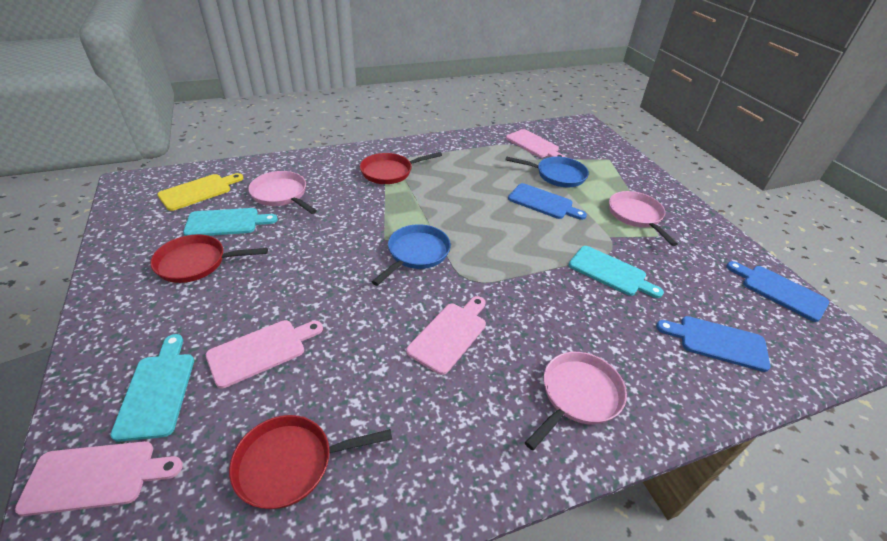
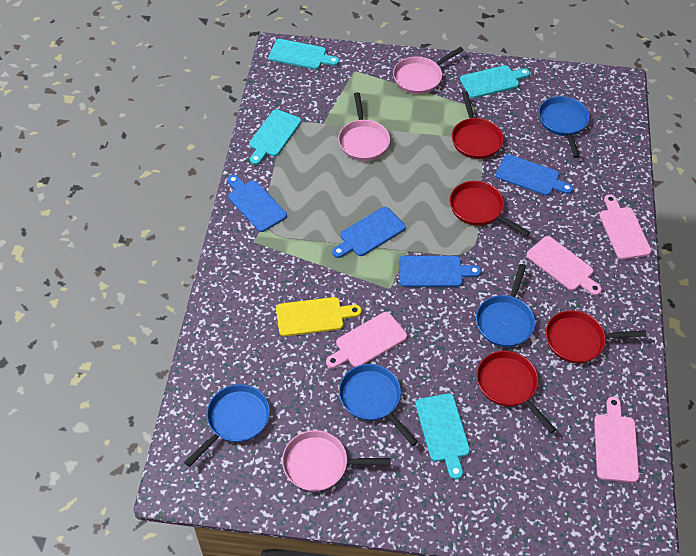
blue cutting board: [508,183,587,220] [656,316,771,372] [726,261,829,322] = 3 -> [227,175,287,232] [332,207,406,258] [399,256,481,287] [496,154,573,196] = 4
blue pan: [372,224,451,286] [506,156,589,187] = 2 -> [184,384,270,467] [339,364,418,446] [476,264,535,347] [538,96,590,158] = 4
red pan: [150,234,268,283] [229,415,392,509] [360,152,442,184] = 3 -> [450,181,530,237] [452,91,504,159] [477,351,556,433] [546,310,647,363] = 4
turquoise cutting board: [110,334,194,442] [183,208,278,236] [569,246,664,298] = 3 -> [249,109,301,165] [269,39,339,69] [416,393,470,479] [460,65,530,98] = 4

